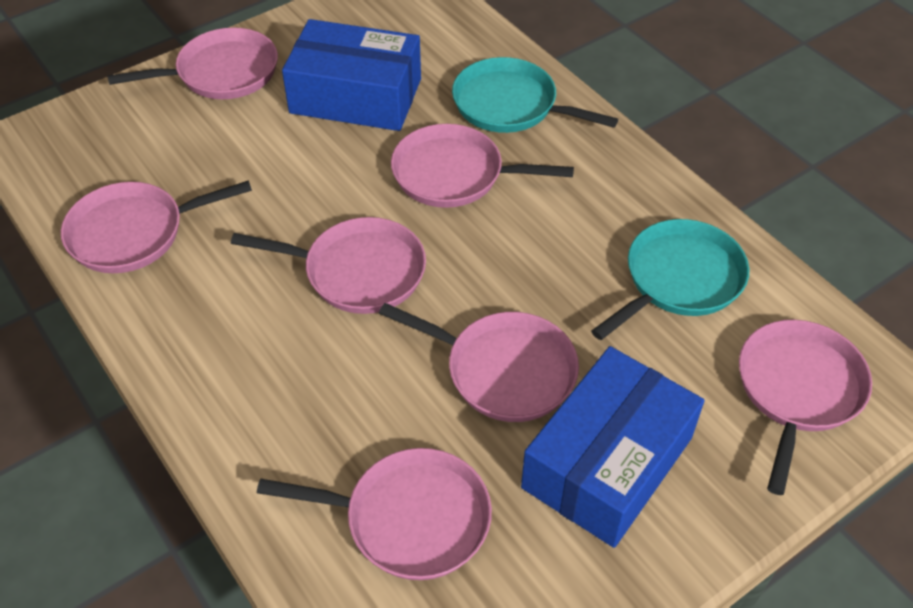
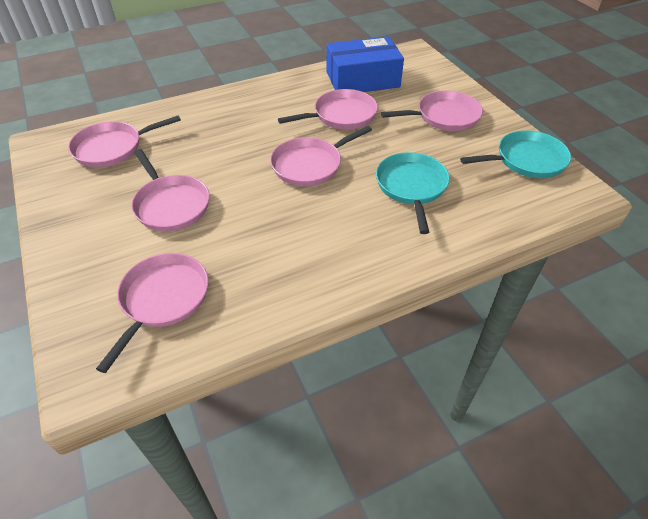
blue box: [282,19,421,131] [521,346,705,548] = 2 -> [327,36,404,92] = 1
pink pan: [61,180,252,273] [107,28,278,99] [231,217,426,314] [257,448,492,580] [379,303,579,422] [391,124,574,208] [739,320,872,495] = 7 -> [68,115,181,168] [96,253,209,373] [131,149,210,231] [270,126,372,186] [278,89,378,129] [381,90,483,131] = 6

